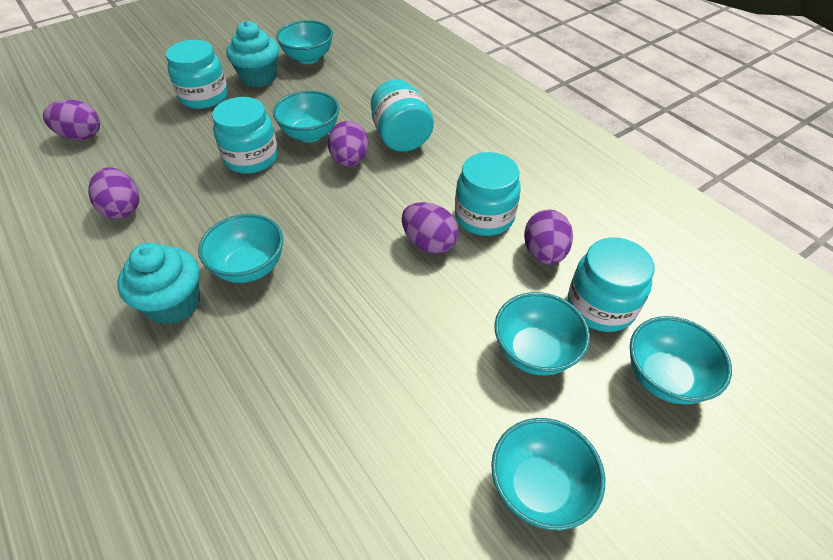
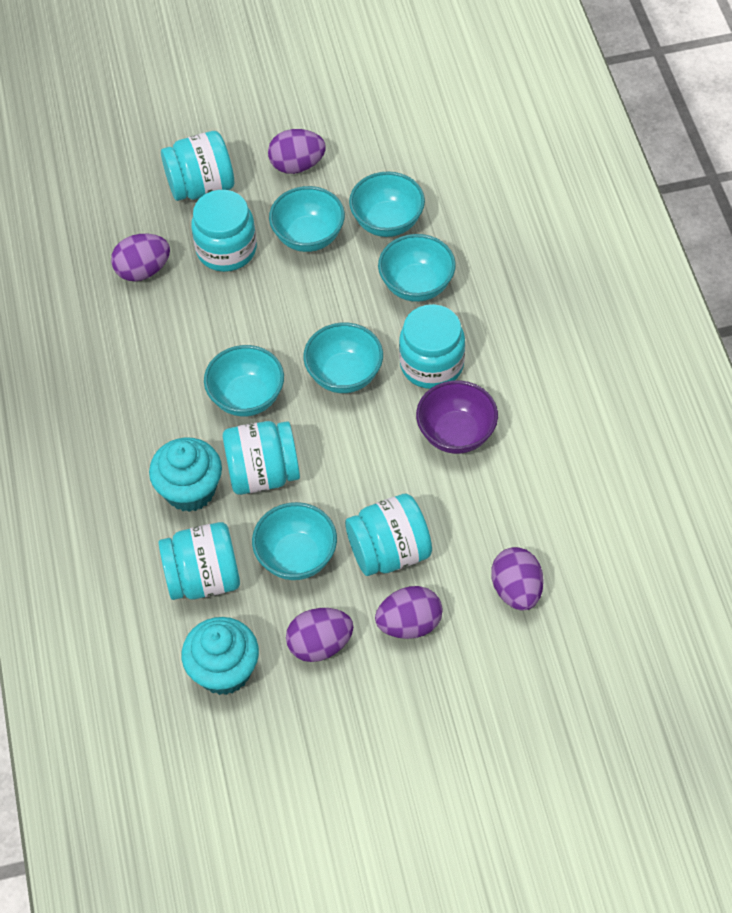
purple bowl: none = 0 -> [416,380,498,454] = 1
turquoise jar: [166,40,228,109] [212,97,278,174] [371,79,434,152] [455,152,521,236] [568,237,655,332] = 5 -> [158,522,240,600] [161,131,234,201] [191,190,257,272] [223,421,300,495] [345,494,432,576] [399,304,465,389] = 6

